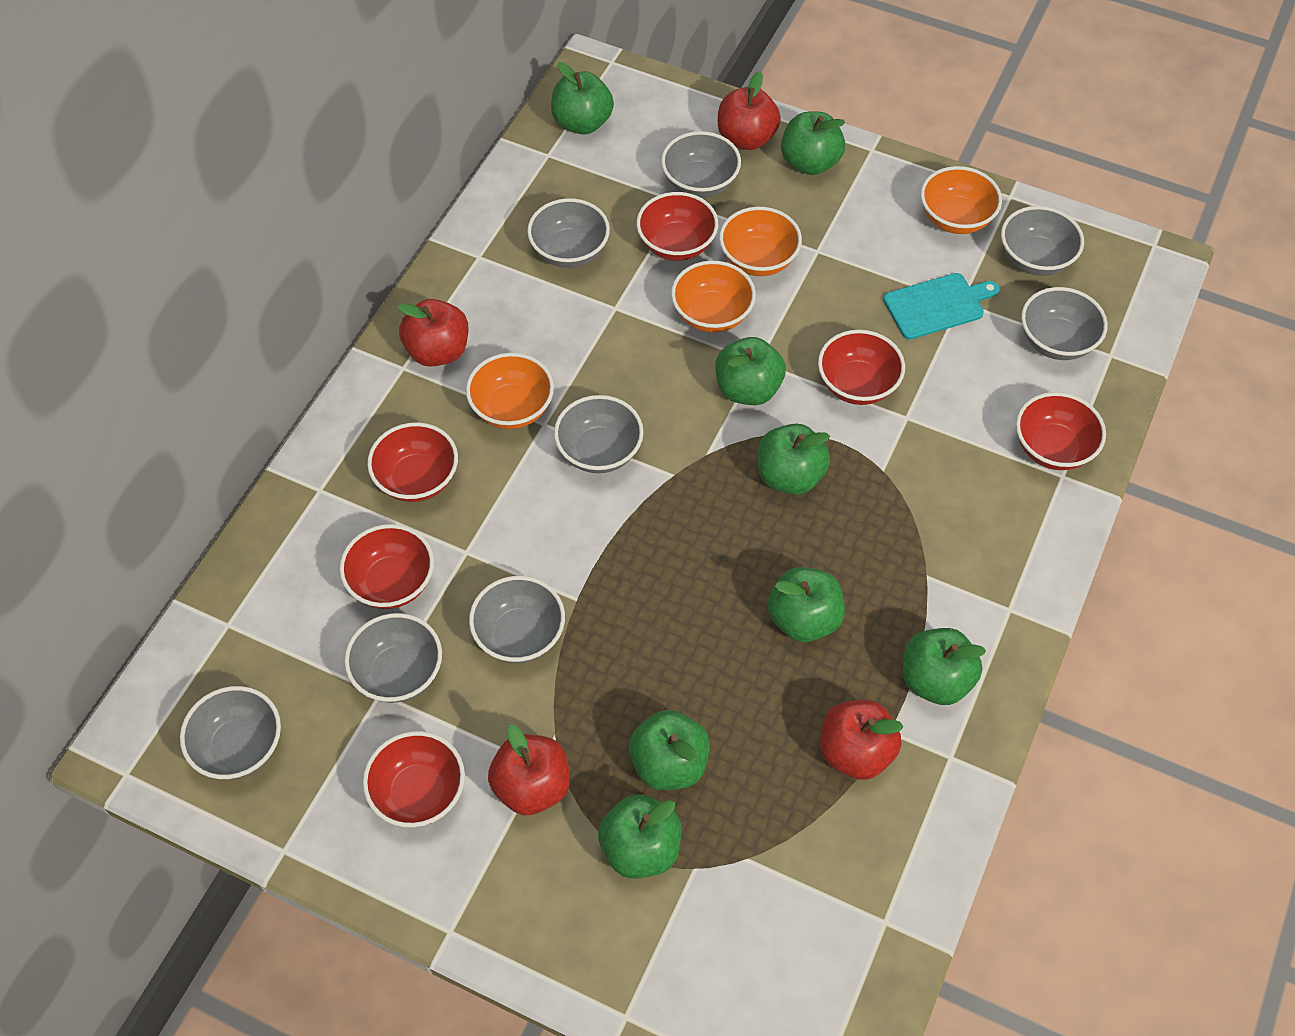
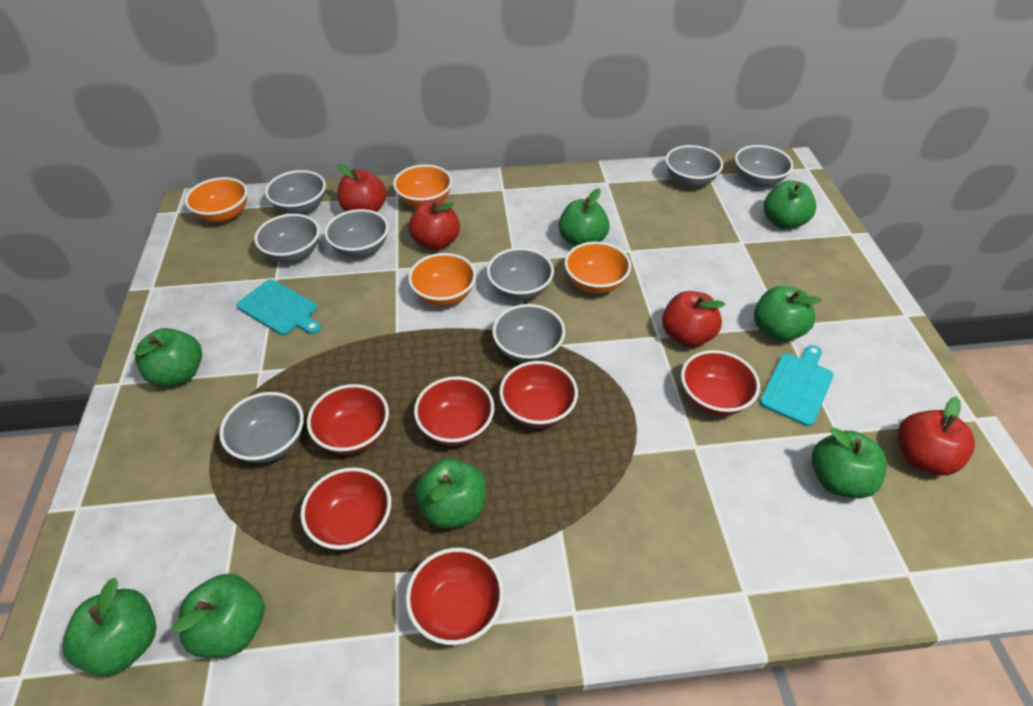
turquoise cutting board: [883,273,999,340] = 1 -> [236,279,321,335] [760,345,834,426] = 2

